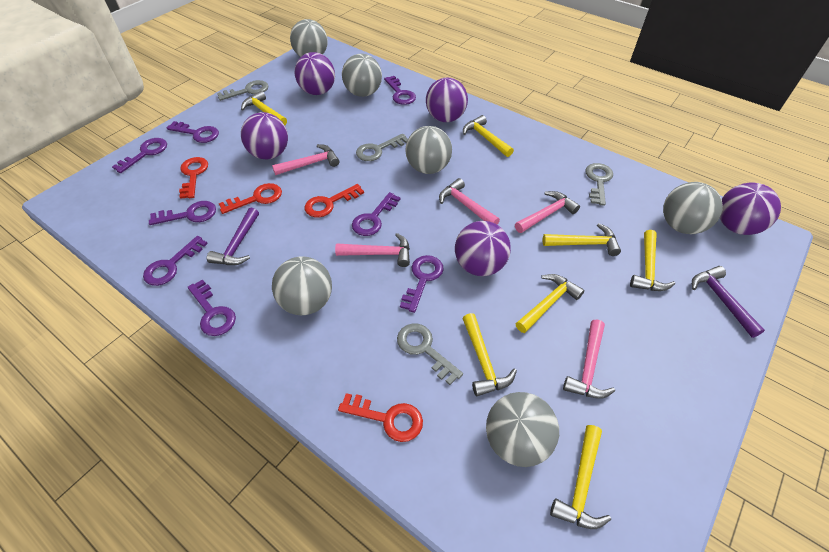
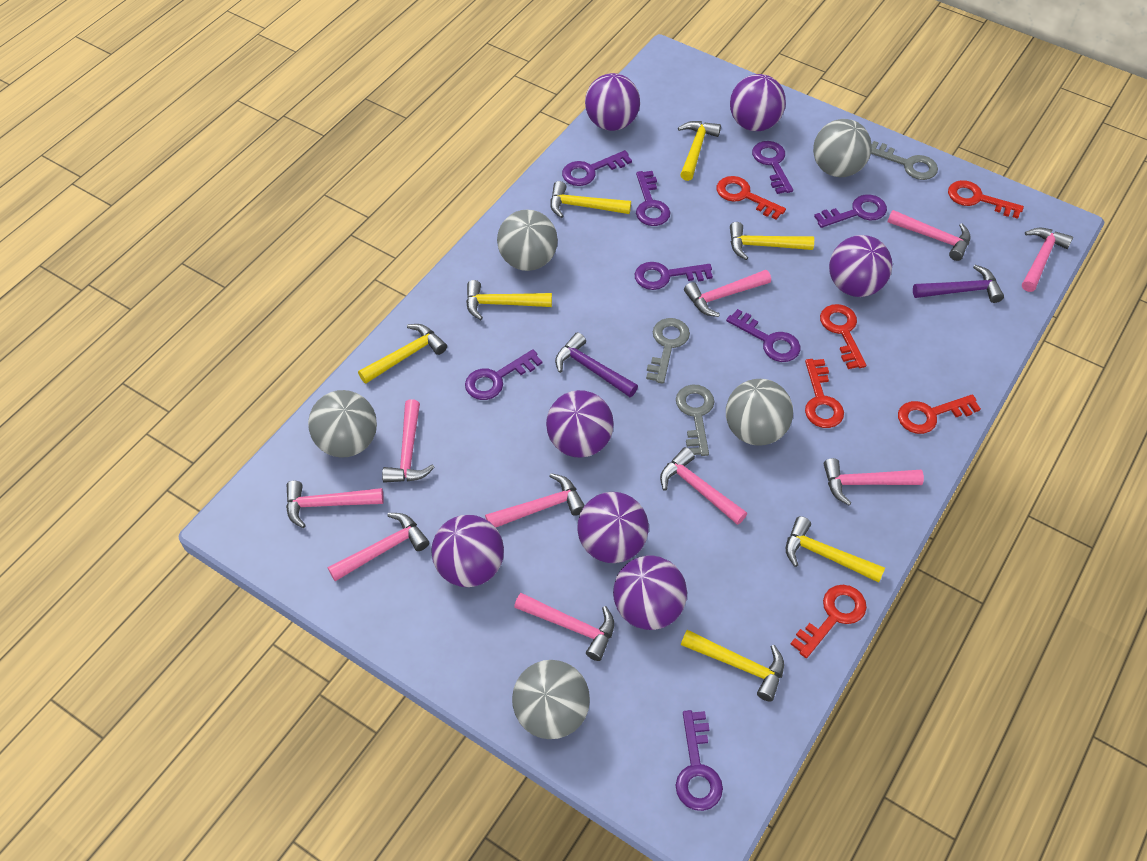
grey ball: [272,256,332,315] [290,19,328,57] [342,54,382,97] [405,126,452,174] [486,392,559,467] [663,182,723,234] = 6 -> [308,390,377,458] [497,209,558,271] [512,660,590,739] [726,379,793,446] [813,119,872,177] = 5
grey key: [217,80,268,101] [356,134,408,161] [397,323,463,385] [585,163,613,206] = 4 -> [646,318,690,384] [676,384,714,456] [871,141,938,180] = 3
pink hammer: [272,144,339,175] [335,233,410,267] [439,178,500,224] [515,191,580,233] [563,319,615,399] = 5 -> [286,481,384,528] [327,513,429,581] [382,399,435,483] [485,473,585,528] [514,593,614,661] [660,447,747,525] [684,270,771,317] [824,458,924,505] [888,210,971,261] [1022,228,1073,292] = 10
purple ball: [241,112,288,159] [295,52,335,95] [426,78,468,122] [455,221,511,276] [720,183,781,235] = 5 -> [431,515,504,587] [546,390,614,458] [577,492,649,563] [585,73,640,131] [613,556,687,630] [730,74,786,131] [829,235,892,297] = 7
red key: [179,157,208,199] [219,183,282,214] [305,184,364,217] [338,393,423,442] = 4 -> [717,176,786,220] [791,585,867,658] [805,359,844,428] [820,304,866,369] [898,394,981,434] [948,180,1024,219] = 6

